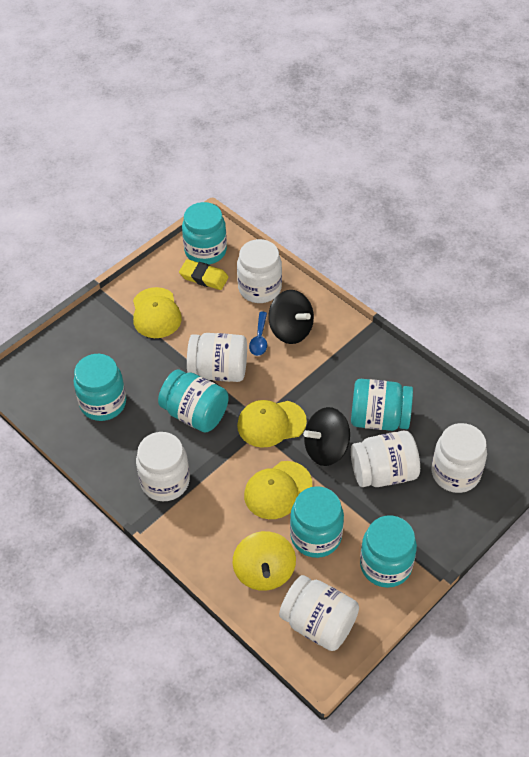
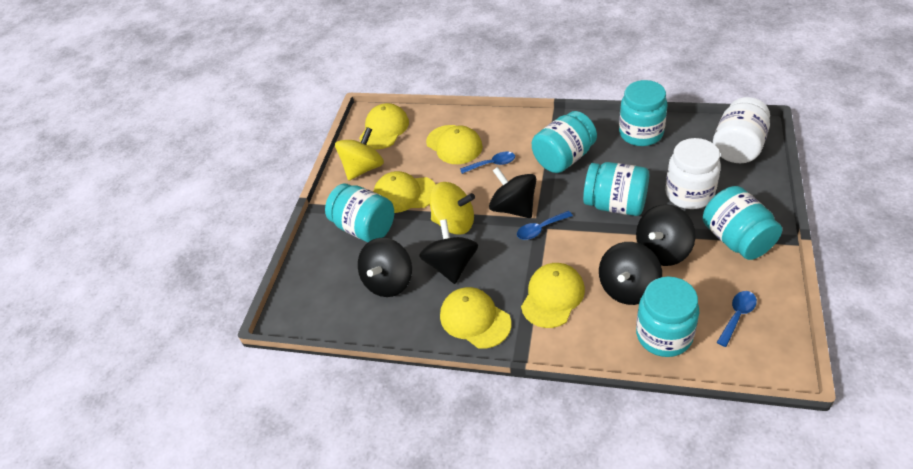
black spinning top: [268,290,314,344] [303,407,350,466] = 2 -> [358,238,412,297] [419,219,478,284] [489,167,536,218] [599,242,662,305] [636,204,696,266] = 5
blue spoon: [249,312,267,356] = 1 -> [460,152,515,174] [517,211,573,240] [717,291,757,347] = 3
white jar: [136,432,190,501] [187,333,247,382] [237,239,282,303] [279,575,359,651] [351,431,420,487] [431,423,487,493] = 6 -> [665,138,721,209] [713,97,770,163] = 2
yellow cap: [133,287,182,338] [237,400,307,448] [244,461,312,519] = 3 -> [359,103,409,149] [373,171,436,213] [426,125,483,164] [440,287,511,349] [521,263,585,328] = 5
yellow eraser: [179,259,229,290] = 1 -> none = 0
yellow spinning top: [233,531,296,591] = 1 -> [335,127,384,180] [430,182,475,235] = 2

